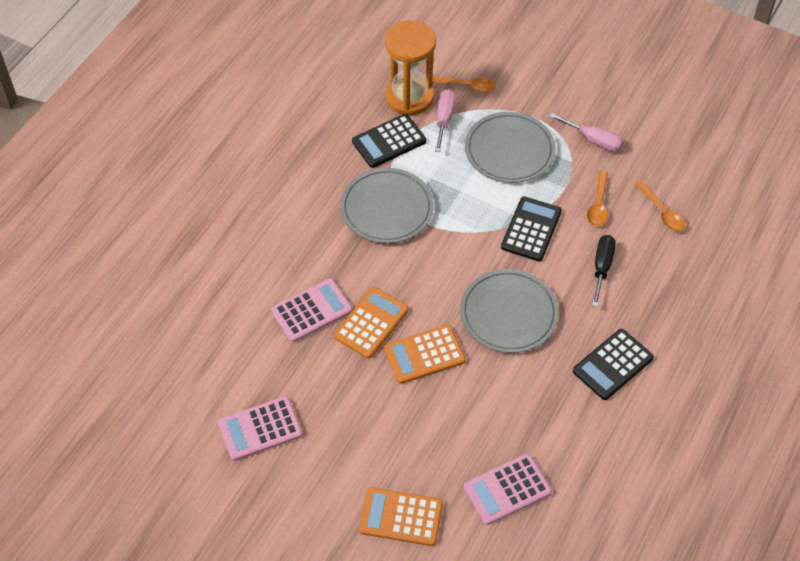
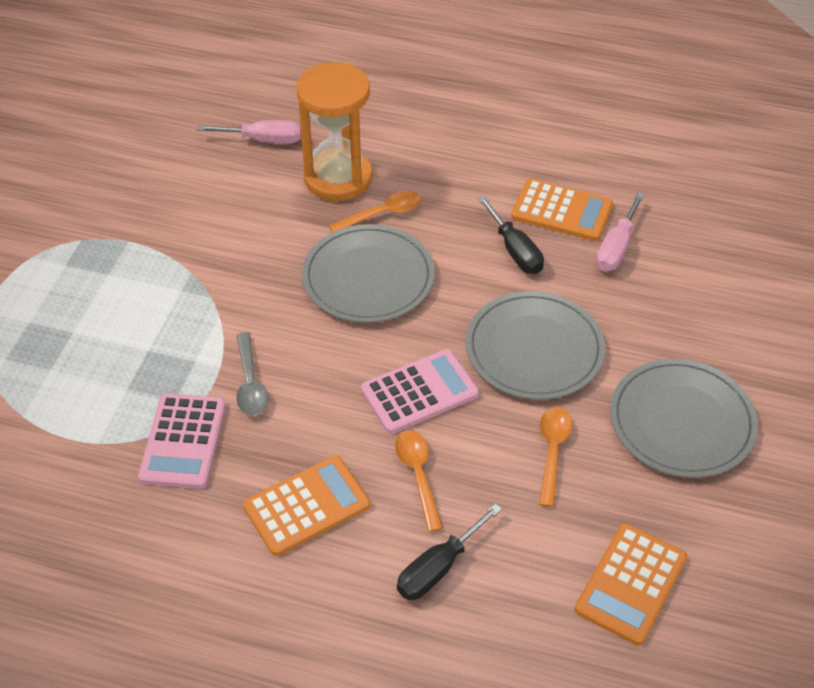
black calculator: [352,114,426,168] [501,196,562,261] [573,329,654,400] = 3 -> none = 0
black screwdriver: [592,235,616,307] = 1 -> [397,503,502,600] [478,196,544,274] = 2
grey spoon: none = 0 -> [236,332,269,416] = 1
pink calculator: [218,396,303,461] [271,279,352,342] [464,454,552,525] = 3 -> [138,393,226,489] [361,349,479,434] = 2

